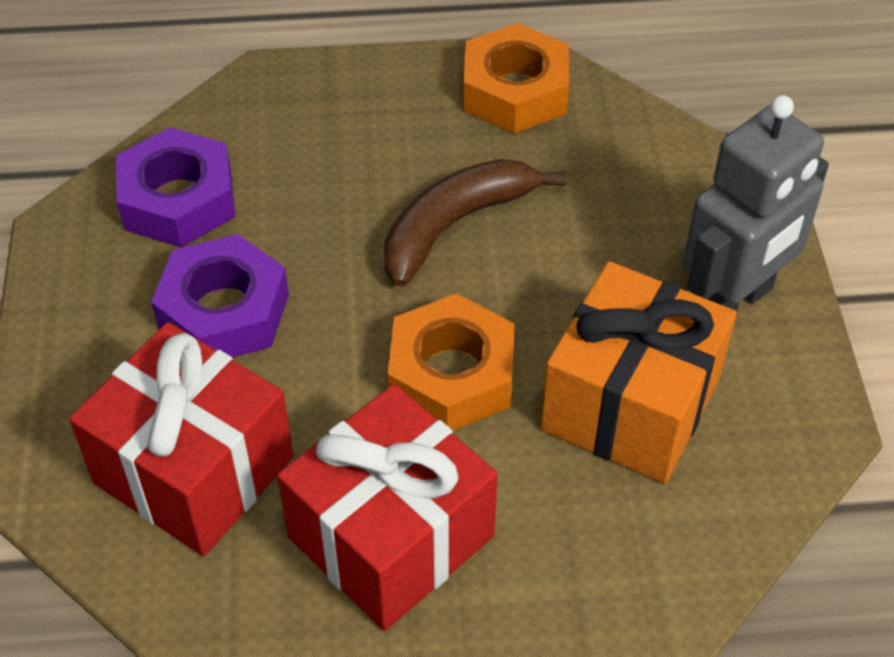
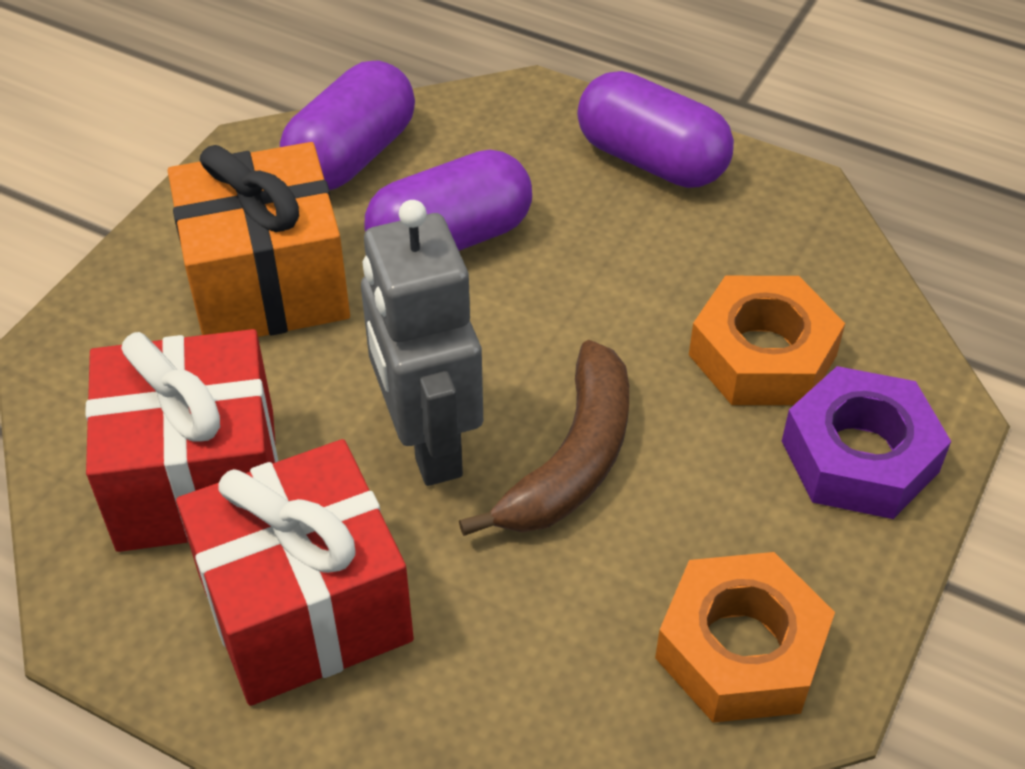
purple capsule: none = 0 -> [280,60,415,190] [364,149,532,251] [577,71,734,188] = 3
purple nut: [116,127,235,247] [151,234,289,358] = 2 -> [782,366,951,519] = 1

